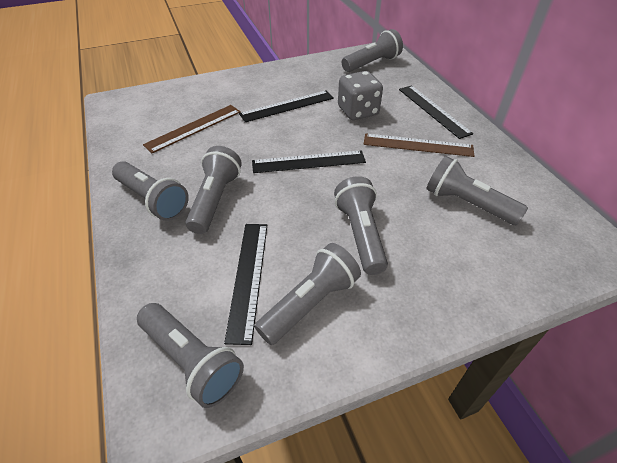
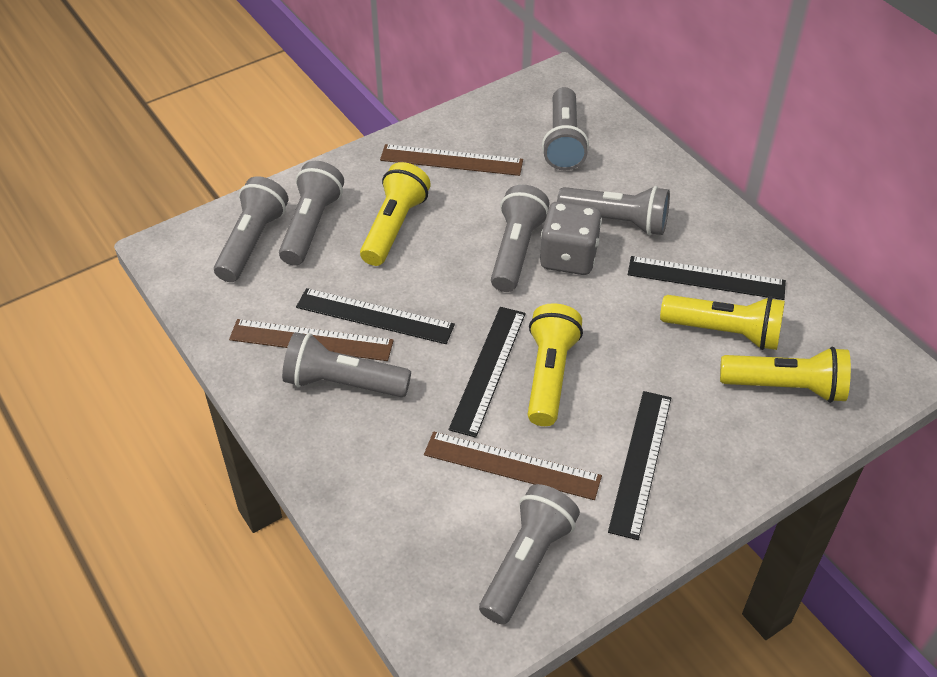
brown ruler: [143,105,241,153] [364,133,474,157] = 2 -> [229,319,394,361] [380,144,523,176] [424,431,602,500] = 3
yellow flashlight: none = 0 -> [360,162,431,266] [528,303,583,426] [660,295,785,350] [720,347,851,403] = 4

